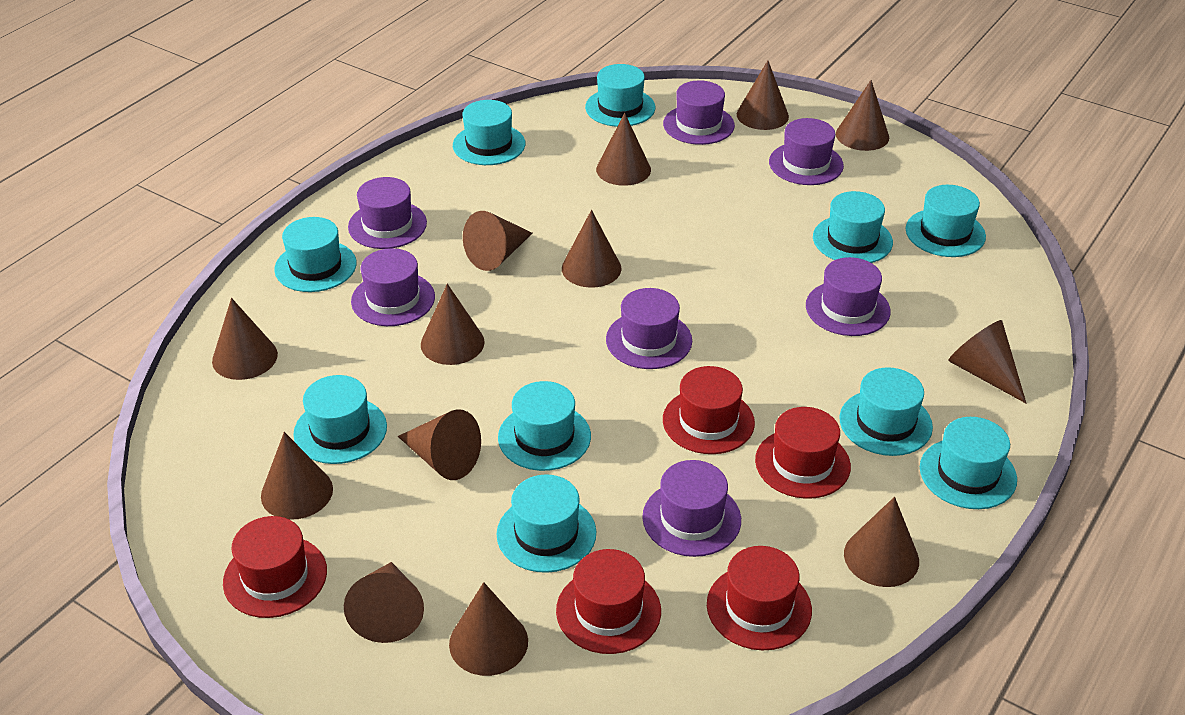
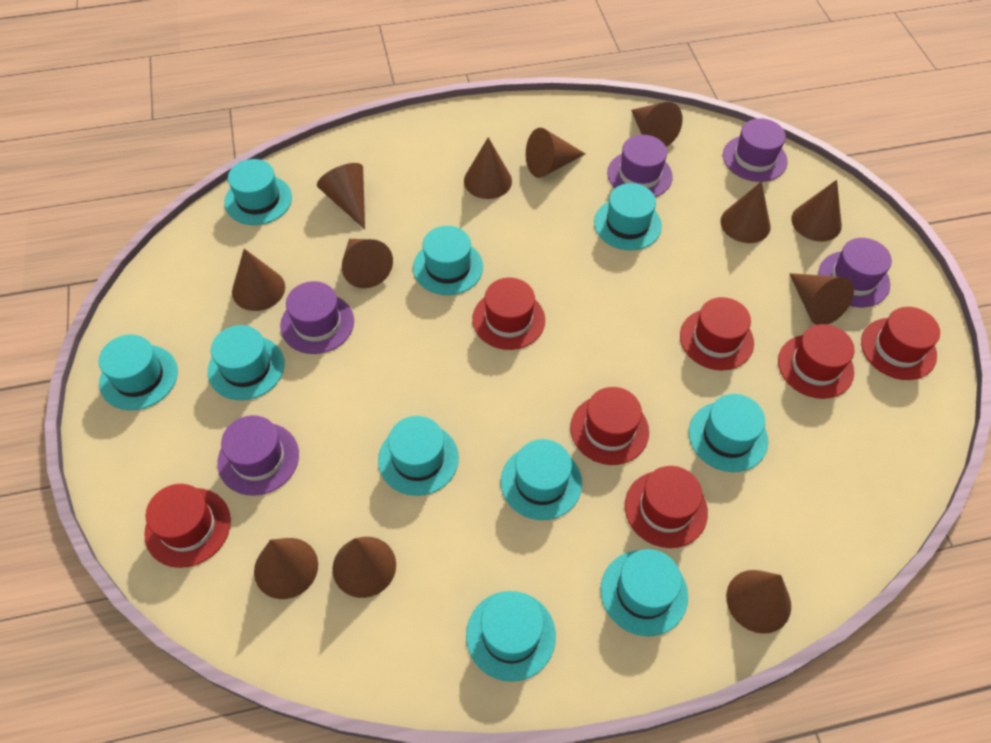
brown cone: [212,298,278,380] [261,432,333,520] [344,562,424,643] [398,409,481,480] [421,284,485,365] [449,582,528,676] [463,211,532,271] [562,210,622,288] [596,113,651,186] [737,60,789,130] [836,80,889,151] [844,497,919,587] [948,320,1026,403] = 13 -> [232,249,285,311] [254,538,318,599] [317,163,365,229] [333,537,396,598] [342,239,393,288] [464,137,512,199] [526,128,586,178] [631,102,683,147] [720,181,771,243] [726,570,791,634] [789,273,854,325] [791,180,842,241] = 12
purple hat: [348,177,427,249] [351,248,435,326] [606,288,692,369] [642,460,741,557] [663,80,735,145] [769,118,844,185] [806,257,891,336] = 7 -> [217,415,299,496] [280,281,354,354] [607,135,673,197] [723,118,787,182] [818,238,892,307] = 5
red hat: [223,516,327,618] [556,549,661,654] [663,366,755,454] [707,546,812,650] [755,407,851,499] = 5 -> [144,484,231,568] [472,278,545,350] [570,387,649,465] [625,466,708,548] [680,297,754,370] [778,324,855,399] [861,307,940,380] = 7

